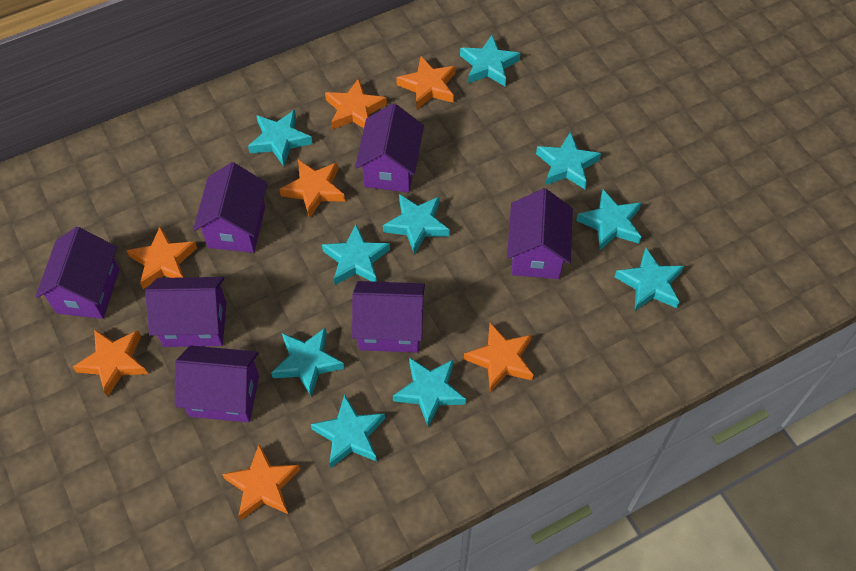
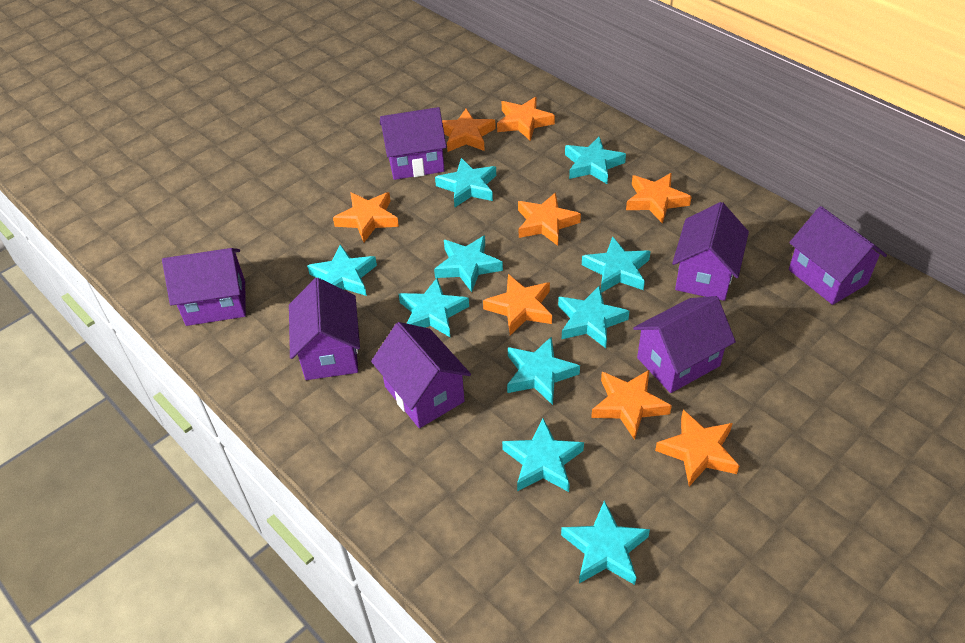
orange star: [73,329,148,397] [126,226,197,289] [222,444,300,520] [279,160,345,218] [325,78,387,129] [396,56,456,109] [464,323,533,392] = 7 -> [333,192,399,242] [442,109,496,152] [483,274,552,335] [497,97,555,141] [518,192,581,246] [591,369,672,440] [626,173,692,224] [655,410,739,486] = 8

